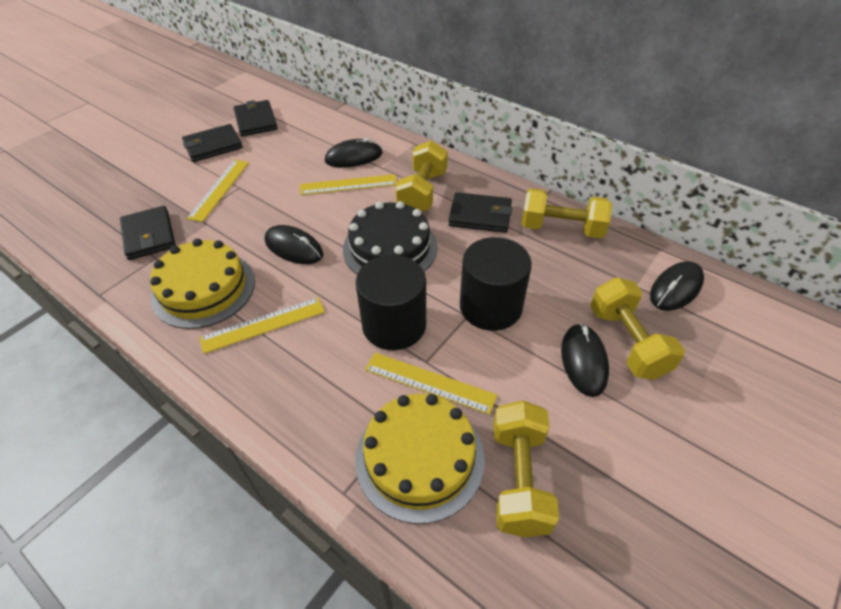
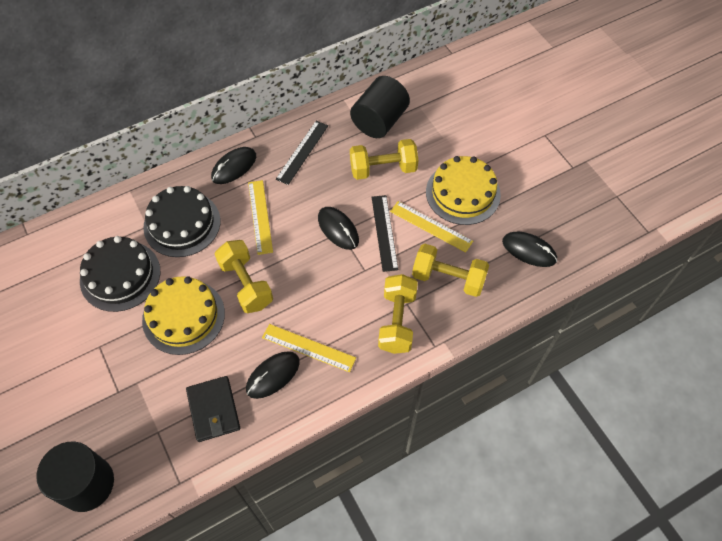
black cake: [343,201,438,274] = 1 -> [80,236,160,312] [143,186,221,257] = 2
black ruler: none = 0 -> [276,121,328,185] [372,195,398,272] = 2
black wallet: [120,206,176,260] [182,124,243,162] [233,100,278,137] [448,192,512,233] = 4 -> [186,376,240,442] = 1
yellow ruler: [187,160,249,222] [199,297,325,354] [300,174,397,195] [365,353,497,415] = 4 -> [248,180,273,255] [262,324,356,372] [390,201,473,253] = 3

